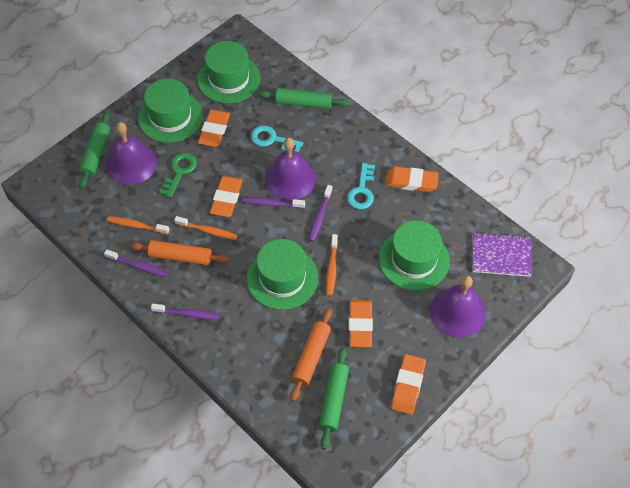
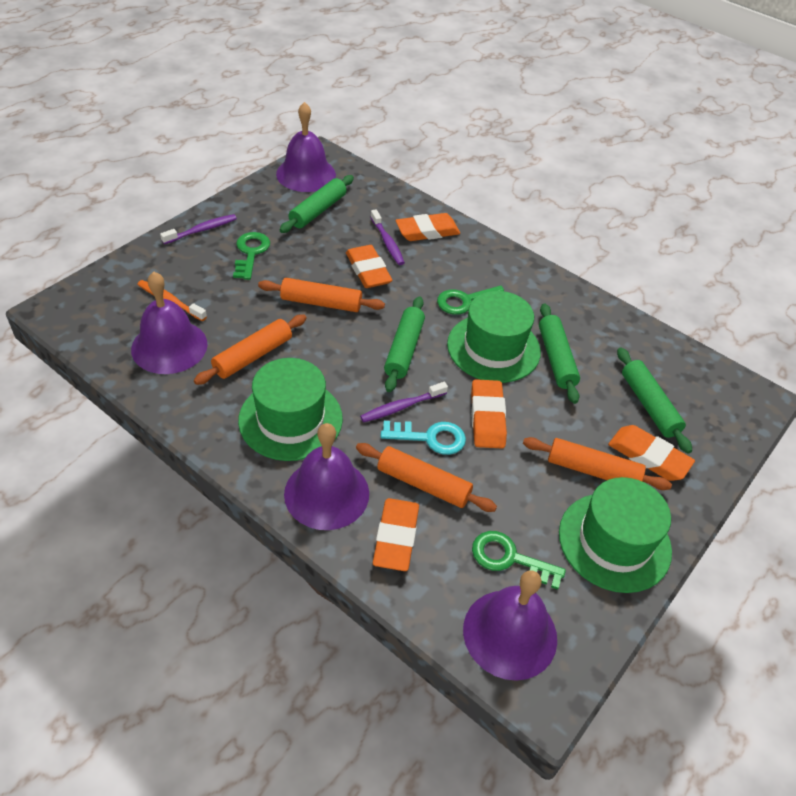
green hat: [138,78,203,143] [198,41,260,104] [247,239,318,310] [379,220,450,291] = 4 -> [238,358,343,461] [447,291,541,383] [559,477,672,593] = 3
green key: [159,153,197,198] = 1 -> [233,232,270,280] [437,285,504,315] [472,531,566,590] = 3
green rolling pin: [79,112,110,189] [259,88,349,109] [319,347,349,450] = 3 -> [280,175,354,233] [384,296,425,392] [539,303,580,404] [617,348,692,454] = 4
orange rolling pin: [131,240,229,265] [290,308,332,401] = 2 -> [194,314,307,385] [258,278,385,312] [356,443,497,512] [523,437,672,490] = 4
orange toothbrush: [107,216,170,234] [174,216,238,240] [326,234,338,296] = 3 -> [137,280,207,321] = 1
purple bell: [106,122,157,185] [265,138,316,200] [430,275,486,338] = 3 -> [131,272,208,374] [276,102,336,192] [284,423,369,530] [463,570,557,681] = 4
purple notebook: [473,232,532,277] = 1 -> none = 0
purple toothbrush: [104,249,167,277] [151,304,220,320] [241,197,305,209] [308,185,332,241] = 4 -> [160,214,237,244] [360,382,448,423] [371,209,405,265] = 3
turquoise key: [251,125,303,153] [347,163,375,209] = 2 -> [381,421,466,455] = 1

